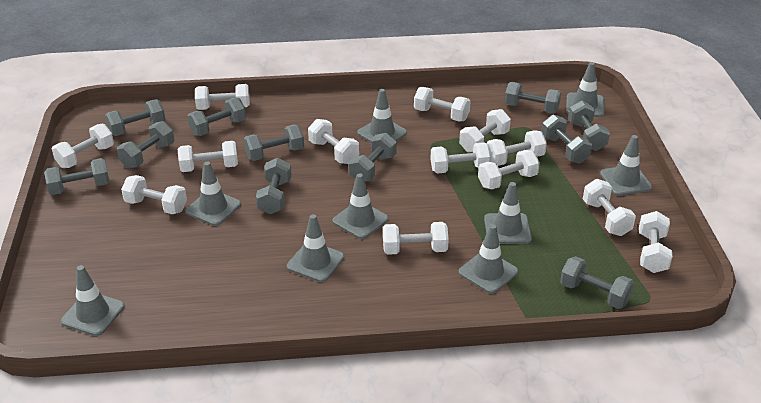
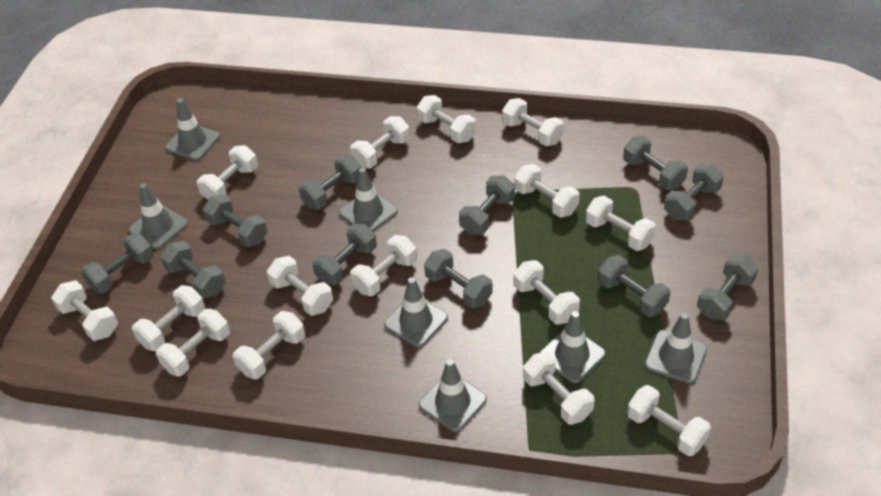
grey traffic cone: [61,265,125,336] [185,162,241,226] [287,214,344,282] [332,173,388,239] [357,89,407,142] [459,224,518,294] [484,182,532,244] [566,62,604,117] [600,135,652,196] = 9 -> [129,183,188,249] [166,98,220,161] [339,168,398,232] [384,277,448,348] [419,359,487,432] [539,311,606,383] [645,313,707,384] = 7
white dumbbell: [52,124,114,168] [121,175,187,214] [178,141,238,172] [195,84,250,110] [308,119,359,164] [383,222,449,255] [414,87,471,122] [430,142,492,174] [459,109,511,153] [478,150,540,189] [487,130,547,166] [583,179,636,236] [639,211,672,273] = 13 -> [51,280,118,341] [132,285,205,351] [156,309,230,376] [197,145,258,200] [233,311,305,379] [267,256,333,316] [350,116,410,169] [350,235,417,296] [417,95,476,143] [502,98,564,146] [513,260,580,325] [514,164,580,218] [523,352,595,425] [585,196,656,251] [627,385,711,456] = 15

